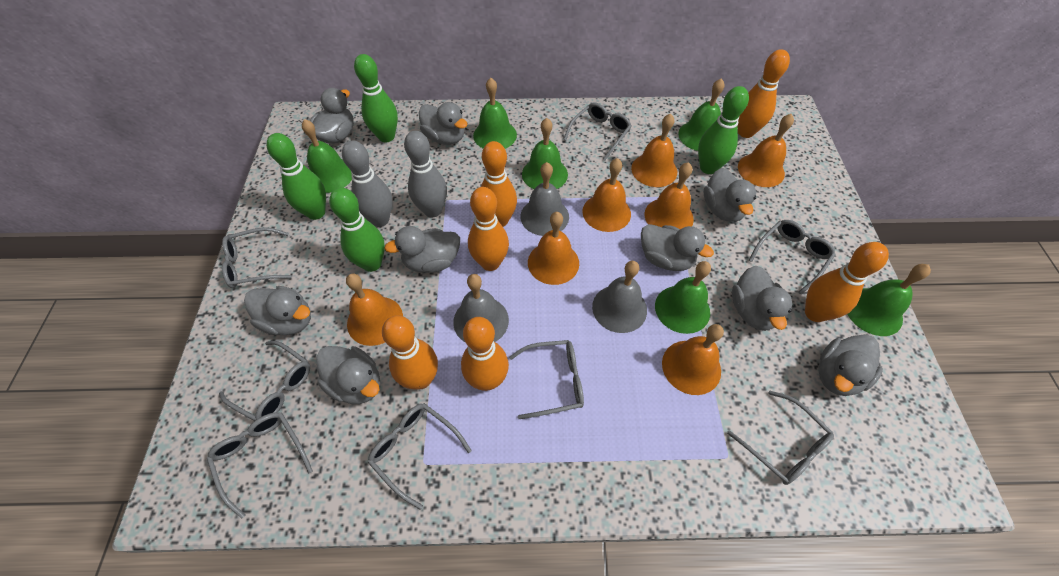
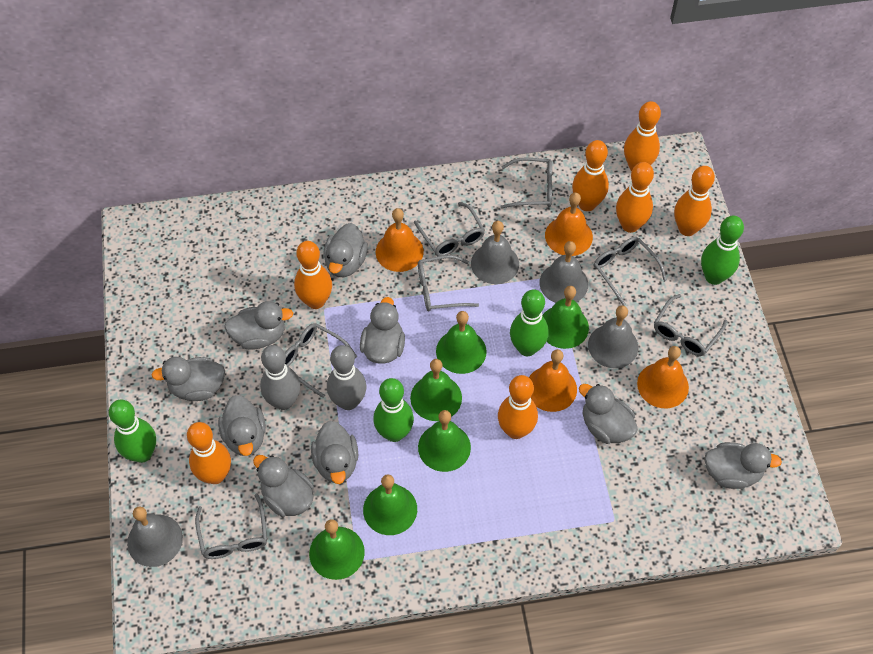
grey bell: [453,274,509,343] [520,162,569,236] [592,261,647,333] = 3 -> [127,506,183,567] [471,221,519,284] [539,241,588,303] [588,305,638,368] = 4
grey glasses: [207,412,313,519] [219,341,310,421] [222,227,292,288] [368,403,472,510] [509,340,584,419] [563,103,632,160] [727,391,834,485] [749,220,836,294] = 8 -> [195,494,267,559] [285,323,357,398] [414,202,485,256] [418,255,479,311] [500,157,552,209] [594,237,667,306] [654,294,727,356] = 7
orange bell: [346,274,403,346] [528,212,579,285] [582,158,631,232] [631,114,677,187] [645,162,694,229] [662,324,724,395] [738,114,794,187] = 7 -> [376,208,424,272] [529,349,577,412] [545,192,593,256] [637,346,689,408] = 4
orange bowling pin: [382,315,438,390] [461,317,509,391] [468,187,509,271] [481,141,517,227] [737,49,790,138] [805,242,889,322] = 6 -> [187,422,231,484] [294,241,332,309] [498,375,538,439] [572,140,609,211] [616,162,654,233] [624,101,661,171] [674,166,715,236] = 7

